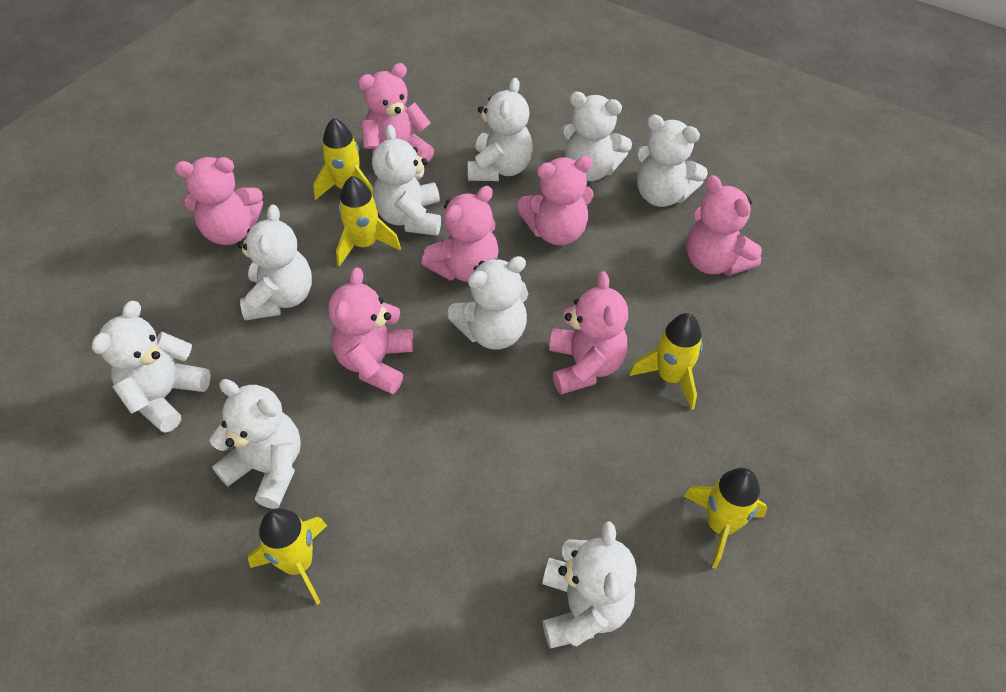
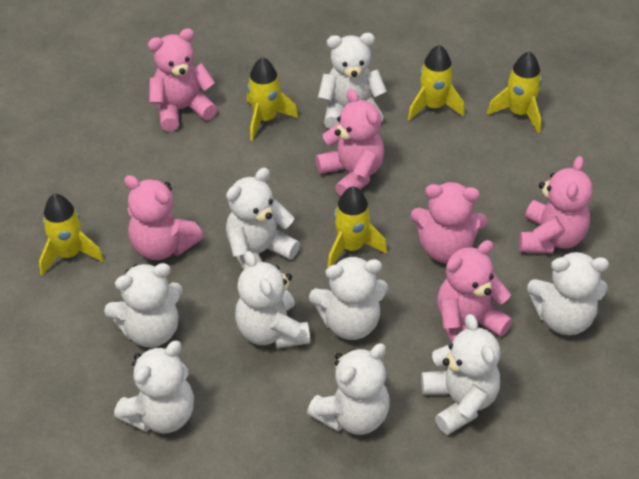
pink teddy bear: [175,157,263,245] [328,267,413,394] [358,63,434,162] [422,186,499,282] [518,156,594,245] [549,272,628,395] [686,175,762,276] = 7 -> [124,175,203,260] [148,28,217,131] [316,89,384,197] [410,182,487,263] [437,240,513,342] [519,156,593,254] = 6

